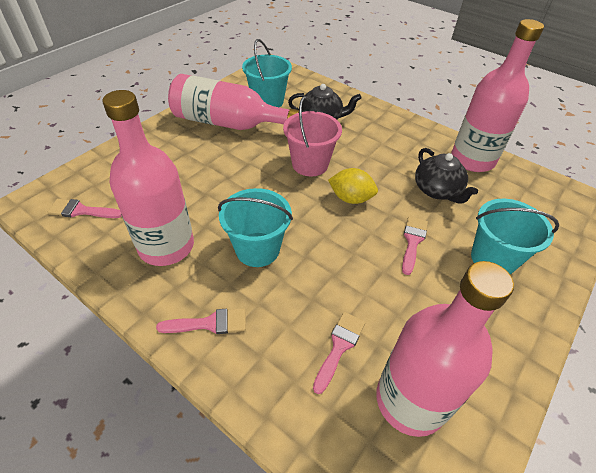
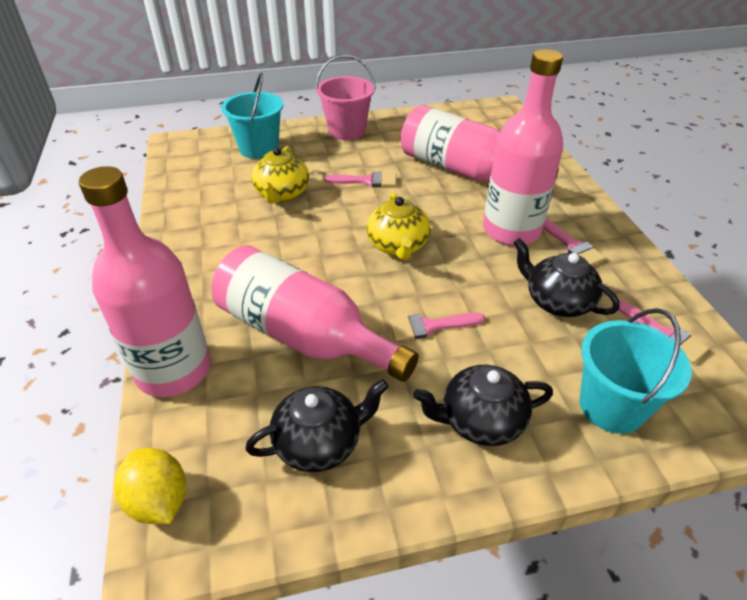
black teapot: [288,84,361,120] [415,148,478,204] = 2 -> [245,379,389,472] [413,365,553,446] [513,238,620,317] = 3
turquoise bucket: [218,188,293,267] [242,39,292,108] [471,199,559,275] = 3 -> [221,73,283,159] [580,308,692,434] = 2
yellow teapot: none = 0 -> [251,146,309,204] [367,192,431,260] = 2

